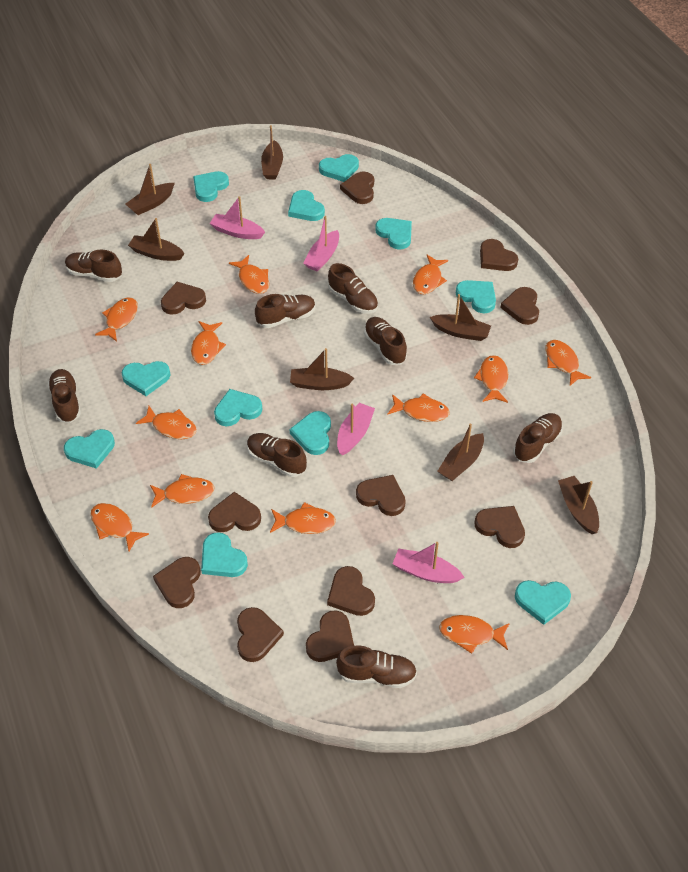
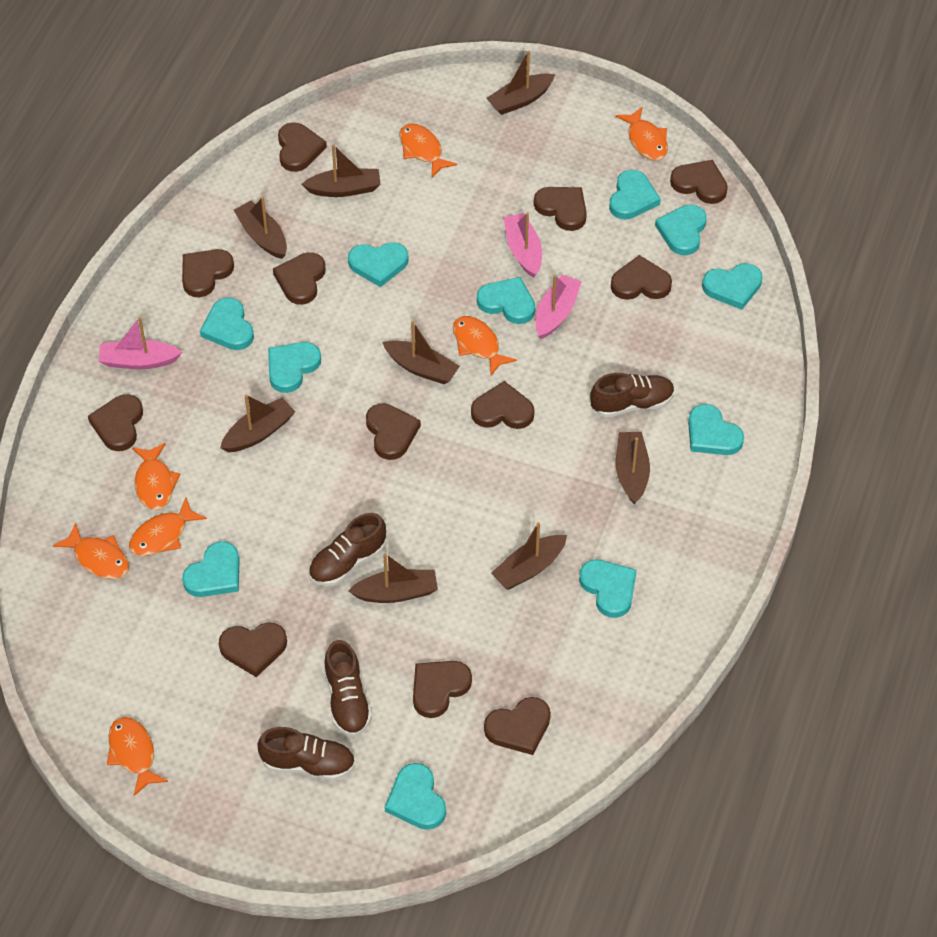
brown boat: [126,164,175,215] [128,218,185,261] [261,125,283,180] [290,348,354,390] [430,294,491,341] [437,424,484,481] [558,476,599,534] = 7 -> [220,394,296,452] [234,197,287,259] [302,145,381,197] [348,553,438,603] [382,321,460,384] [486,51,555,115] [491,522,567,590] [616,432,650,504] = 8
brown heart: [153,557,200,608] [161,282,206,315] [208,492,261,532] [237,607,284,662] [306,610,354,662] [327,566,375,616] [340,171,374,204] [356,475,406,516] [475,506,525,548] [480,239,518,271] [500,287,539,325] = 11 -> [88,394,143,451] [182,249,234,297] [219,622,287,677] [273,252,326,305] [278,122,327,172] [366,403,421,460] [413,661,472,718] [471,381,535,429] [484,697,551,755] [534,187,587,231] [611,255,672,300] [670,160,728,204] = 12
brown shoe: [48,369,81,423] [65,250,122,282] [247,433,307,477] [255,294,315,328] [328,263,378,313] [336,645,417,688] [364,317,407,365] [513,413,563,463] = 8 -> [257,727,355,780] [309,513,386,586] [324,640,372,737] [590,373,675,418] = 4
orange fish: [90,503,149,551] [95,297,138,342] [136,406,197,439] [150,474,215,508] [191,321,226,365] [229,255,269,294] [270,502,336,534] [387,393,450,422] [413,255,448,294] [439,615,510,654] [474,355,508,403] [545,340,591,386] = 12 -> [53,523,129,579] [107,717,168,796] [129,497,207,556] [132,443,181,510] [399,123,457,177] [453,316,517,375] [615,107,668,161] = 7
pink boat: [210,196,265,239] [303,216,339,271] [337,403,375,456] [393,542,465,583] = 4 -> [99,317,182,369] [504,212,542,278] [535,275,582,339] = 3

